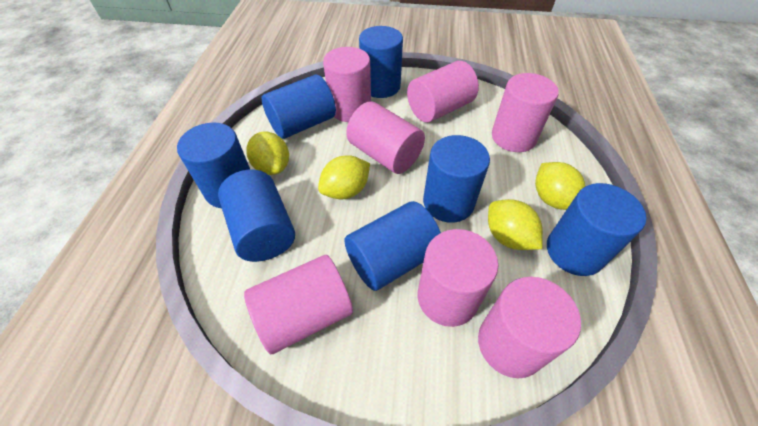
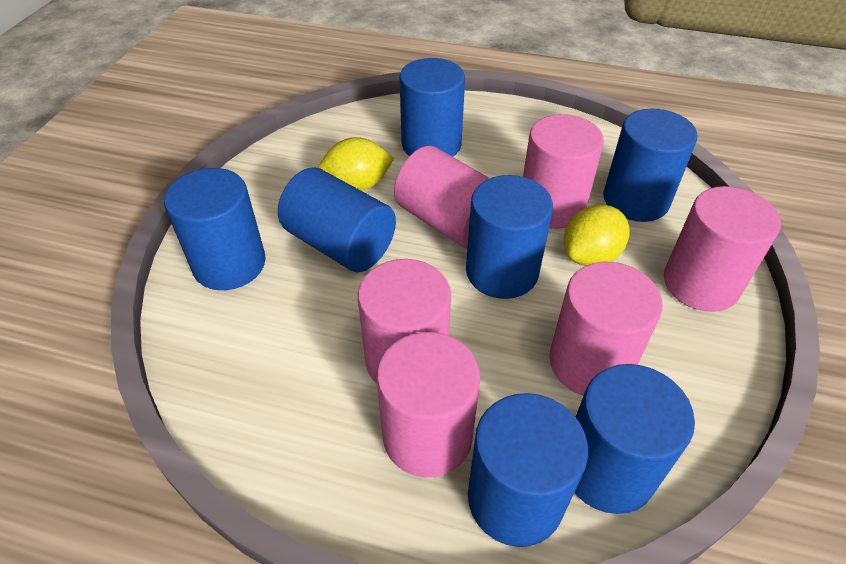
pink cylinder: [244,255,353,354] [323,47,371,122] [346,101,425,174] [407,61,479,123] [418,229,498,327] [478,277,581,378] [492,73,559,152] = 7 -> [358,259,451,384] [377,332,480,477] [394,146,490,249] [523,114,604,229] [549,262,662,396] [664,186,781,312] = 6
yellow lemon: [247,132,289,175] [318,155,370,199] [488,199,543,250] [535,162,585,210] = 4 -> [318,137,394,191] [564,204,630,266] = 2

